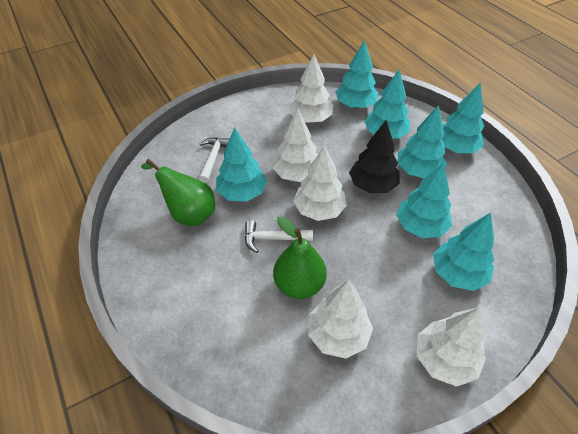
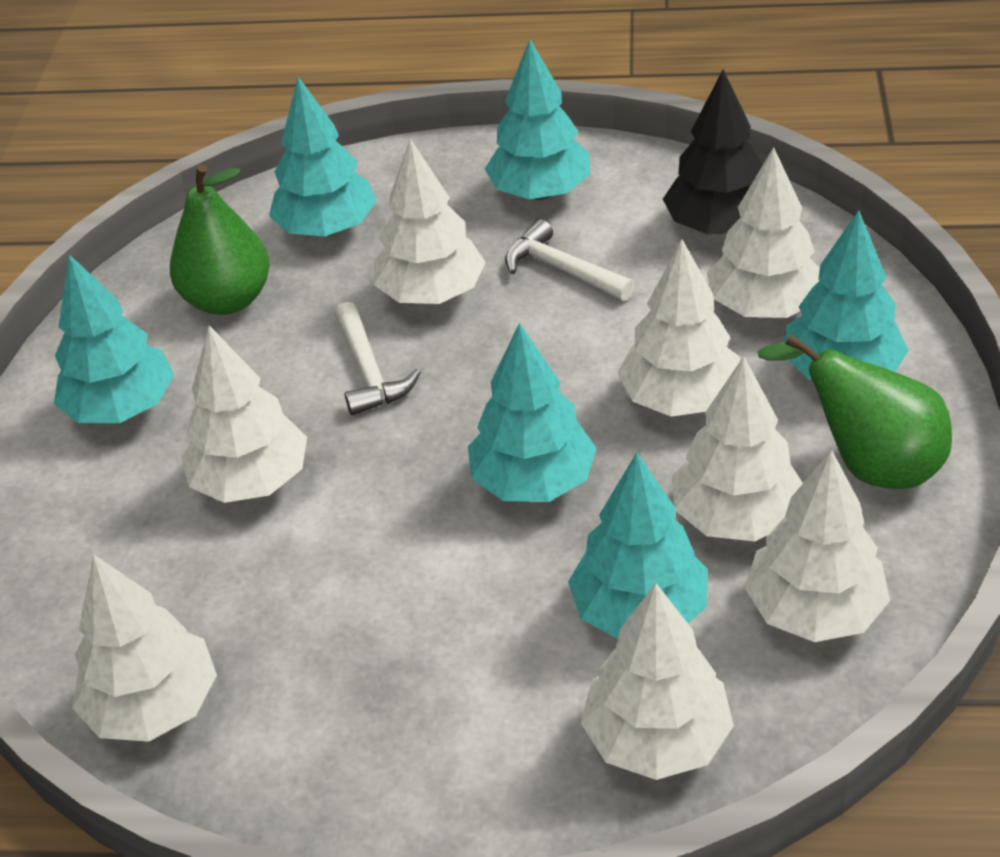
turquoise tree: [216,128,267,202] [335,40,378,108] [364,69,410,139] [396,162,452,238] [398,105,447,178] [433,213,494,291] [442,82,484,153] = 7 -> [54,254,174,423] [269,77,377,237] [468,323,597,502] [485,39,590,200] [568,453,708,639] [784,210,909,380] = 6
white tree: [272,109,318,182] [289,54,333,123] [293,145,347,221] [308,280,373,359] [417,307,486,387] = 5 -> [72,554,217,742] [181,325,307,503] [374,139,486,304] [581,583,734,780] [617,239,740,417] [672,356,803,541] [707,147,820,318] [744,450,890,642] = 8

